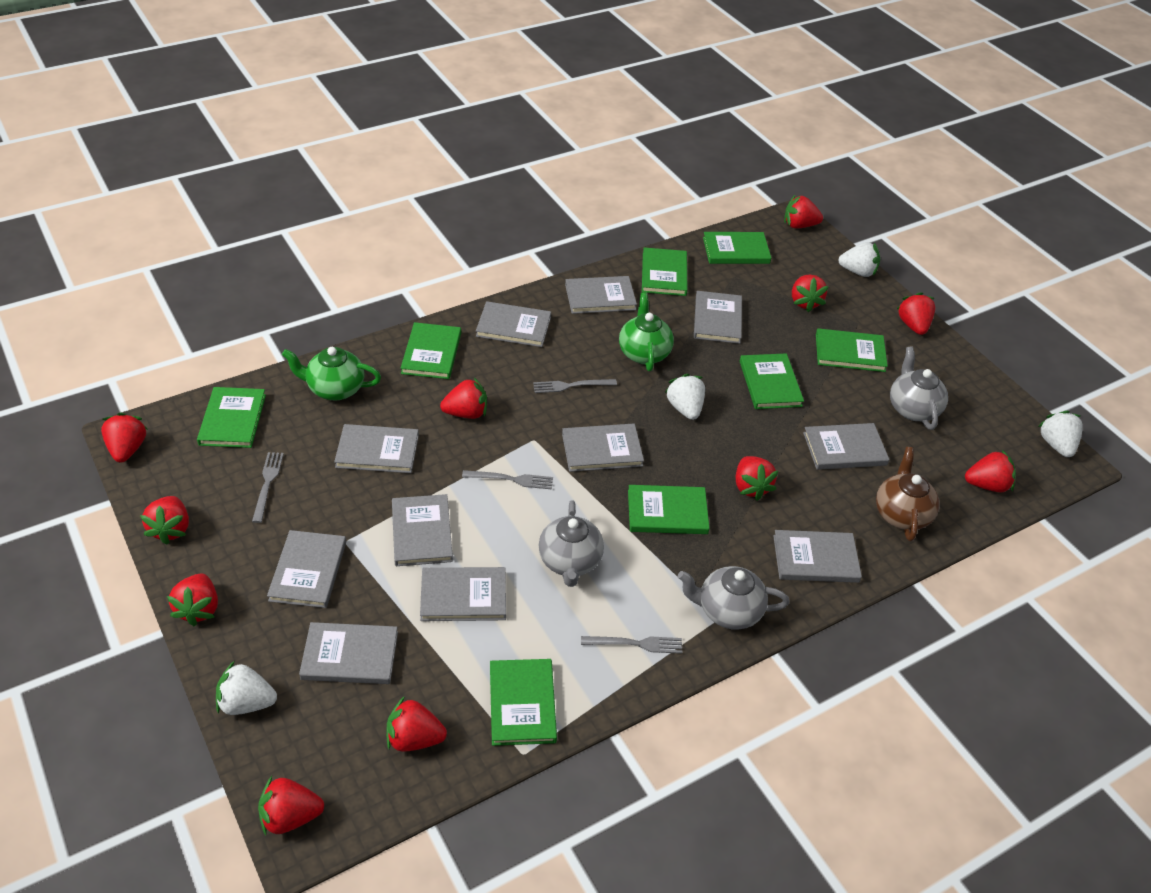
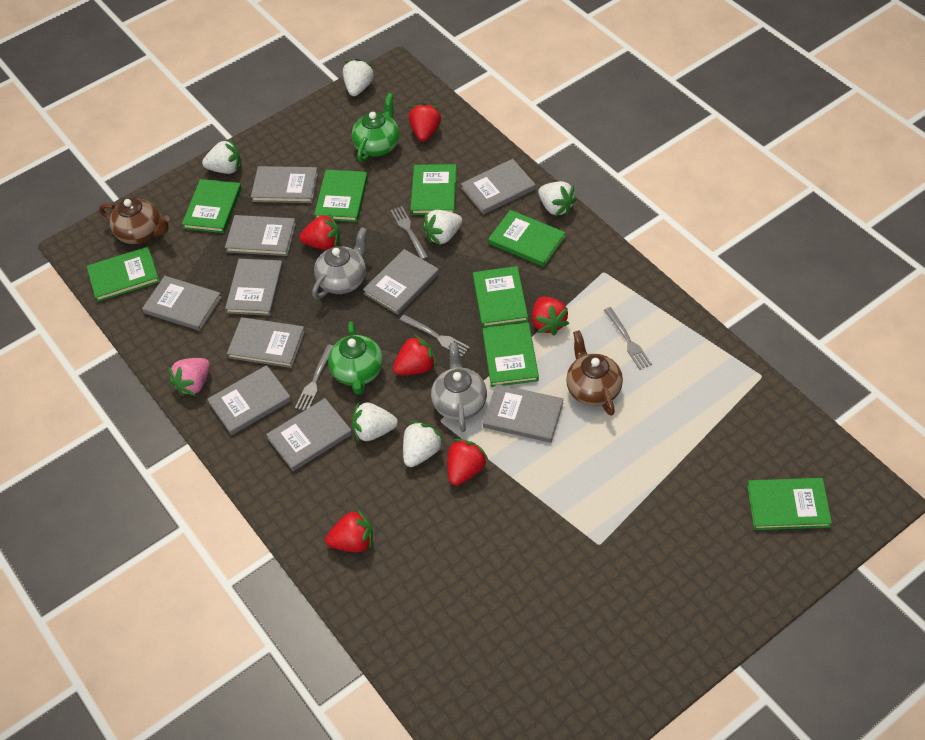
brown teapot: [876,447,940,541] = 1 -> [99,198,170,244] [566,330,623,416] = 2
grey book: [267,530,346,608] [299,622,398,684] [334,424,419,473] [392,494,453,566] [420,567,506,621] [476,301,551,347] [562,424,644,472] [565,276,637,314] [694,291,742,344] [773,530,862,583] [803,423,889,470] = 11 -> [142,276,222,331] [207,365,291,435] [225,215,296,256] [225,259,283,316] [227,317,305,368] [251,166,318,203] [266,398,352,471] [363,249,439,315] [461,159,536,215] [483,384,564,443] = 10
grey teapot: [539,500,604,587] [678,566,789,630] [890,347,948,430] = 3 -> [312,227,367,299] [431,342,487,432] = 2
pink strawberry: none = 0 -> [168,358,210,396] = 1
red strawberry: [101,413,147,463] [140,496,189,545] [167,573,218,626] [258,776,324,835] [386,696,447,752] [440,377,487,419] [735,456,778,501] [784,195,823,229] [792,275,829,312] [897,292,935,335] [965,450,1016,492] = 11 -> [299,214,340,250] [325,509,373,552] [393,334,436,375] [409,103,441,142] [448,439,488,486] [532,297,569,335] = 6
white strawberry: [216,661,277,715] [665,374,705,420] [838,242,880,277] [1038,411,1083,457] = 4 -> [202,140,241,174] [343,58,375,96] [352,401,398,442] [403,421,444,467] [423,210,462,245] [538,181,577,216] = 6

